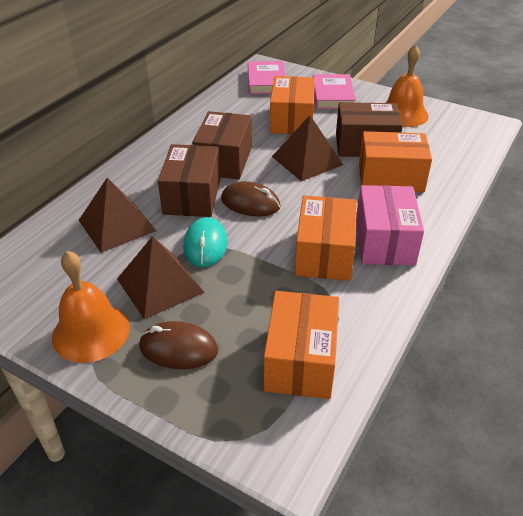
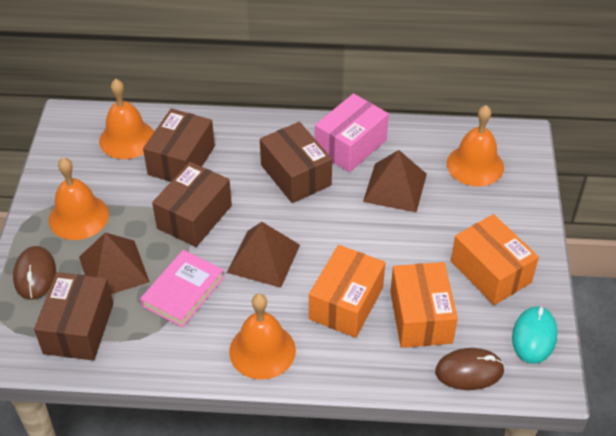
brown box: [158,144,220,217] [192,111,252,179] [336,102,403,157] = 3 -> [34,272,113,361] [143,108,215,182] [152,162,232,247] [260,122,332,203] = 4
orange bell: [52,251,130,363] [386,44,429,127] = 2 -> [49,157,109,240] [99,79,154,159] [229,294,296,380] [447,105,504,186] = 4
orange box: [264,291,339,399] [270,76,315,134] [295,195,357,281] [359,131,432,192] = 4 -> [309,245,385,338] [390,262,458,348] [451,214,539,305] = 3
pink book: [248,61,286,94] [313,74,356,109] = 2 -> [140,250,224,328] = 1

